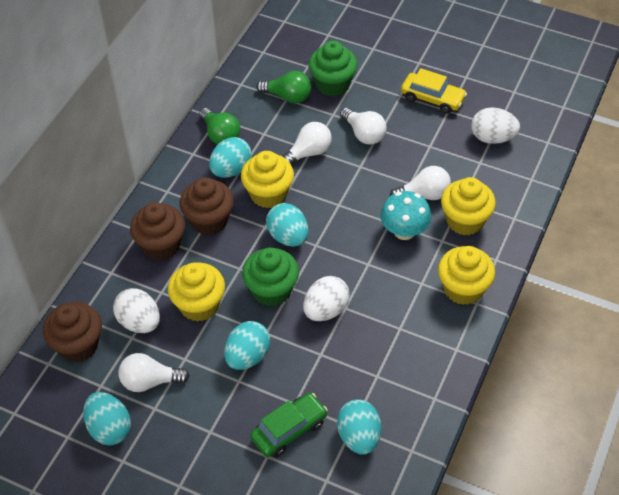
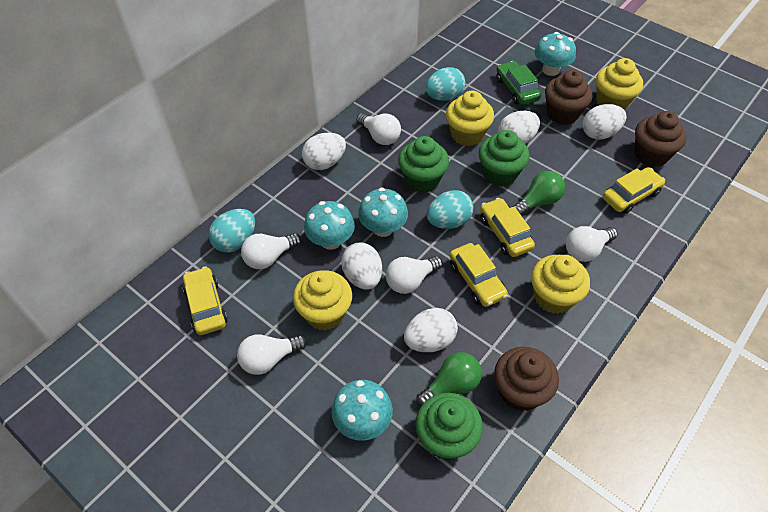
green cupcake: [242,248,299,307] [308,41,357,97] = 2 -> [398,136,449,193] [415,393,483,460] [479,130,529,187] = 3
turquoise egg: [83,392,131,445] [209,137,252,178] [224,321,270,370] [266,203,308,247] [337,399,381,455] = 5 -> [208,209,255,253] [426,67,465,101] [427,190,474,229] = 3
turquoise mushroom: [380,191,431,240] = 1 -> [304,201,355,250] [332,380,393,441] [358,187,408,237] [535,32,576,76] = 4
white egg: [113,288,160,333] [303,276,350,321] [471,107,520,144] = 3 -> [302,133,346,170] [341,243,382,290] [404,308,458,352] [498,111,540,144] [582,104,626,140] = 5
white light bulb: [118,353,190,392] [282,122,332,165] [340,108,387,145] [390,166,451,200] = 4 -> [237,334,307,375] [241,233,301,269] [356,113,401,145] [386,256,443,294] [566,226,618,262] = 5
yellow car: [401,68,467,114] = 1 -> [182,266,228,335] [450,243,508,307] [480,198,535,257] [603,167,665,214] = 4

